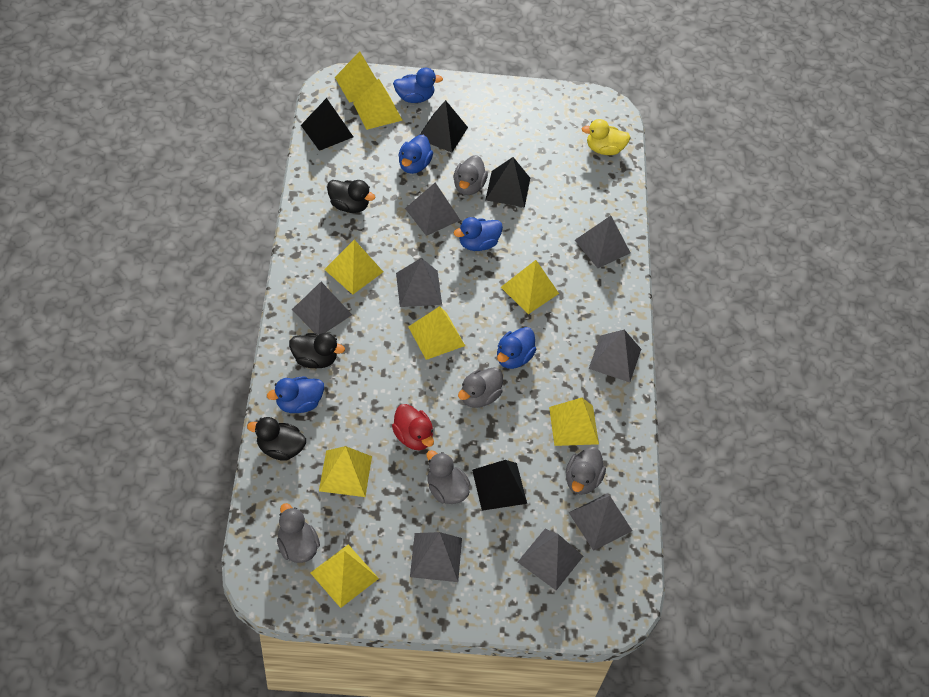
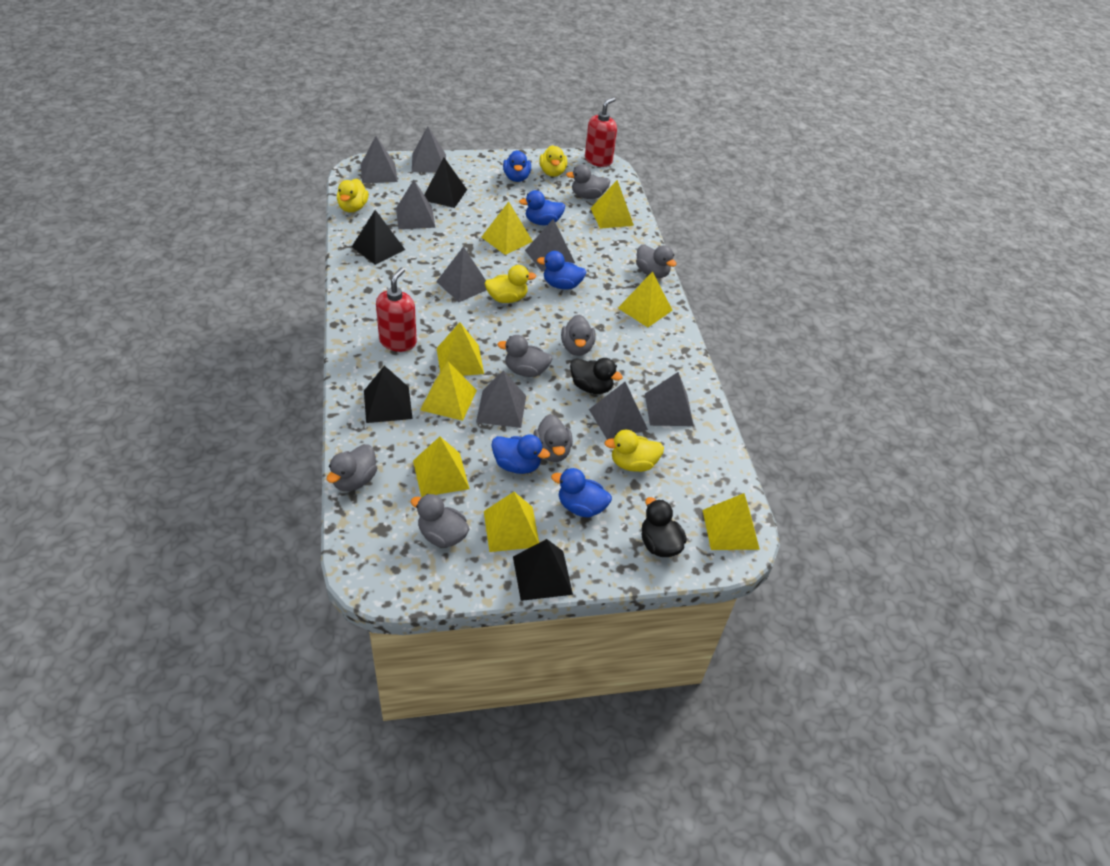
black duck: [247,417,306,461] [289,333,345,368] [327,180,375,213] = 3 -> [570,358,623,394] [641,497,687,557] = 2
grey duck: [277,503,320,563] [427,450,470,504] [453,155,488,195] [458,367,503,408] [566,447,606,495] = 5 -> [327,444,377,491] [410,494,470,548] [497,335,552,377] [533,414,573,462] [561,315,596,356] [566,164,610,199] [636,244,677,278] = 7
red duck: [392,404,434,450] = 1 -> none = 0
red soap dispenser: none = 0 -> [376,267,417,352] [585,97,617,167] = 2
yellow duck: [582,119,630,155] = 1 -> [337,179,369,212] [485,265,536,303] [539,145,567,177] [604,429,664,472] = 4

